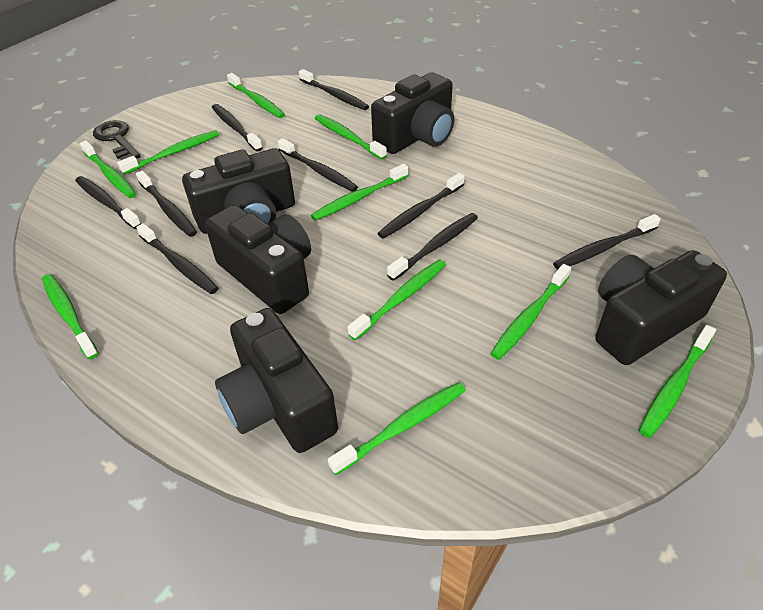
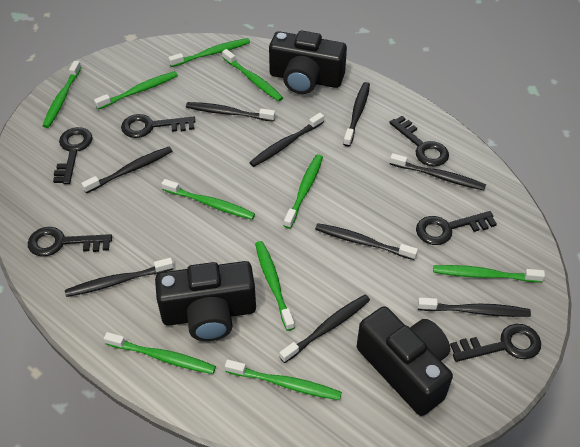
black camera: [182,148,295,234] [205,205,311,314] [215,308,338,453] [371,72,454,154] [595,250,727,365] = 5 -> [155,261,256,341] [269,31,347,94] [357,306,453,416] = 3
black key: [93,120,141,160] = 1 -> [28,227,112,257] [53,127,93,184] [121,114,195,138] [389,116,449,167] [416,211,497,245] [450,324,541,362] = 6

